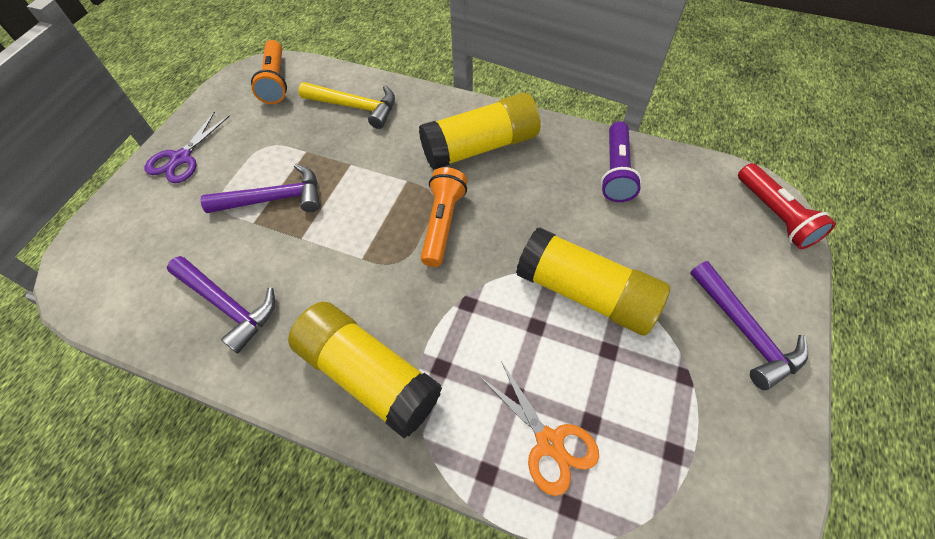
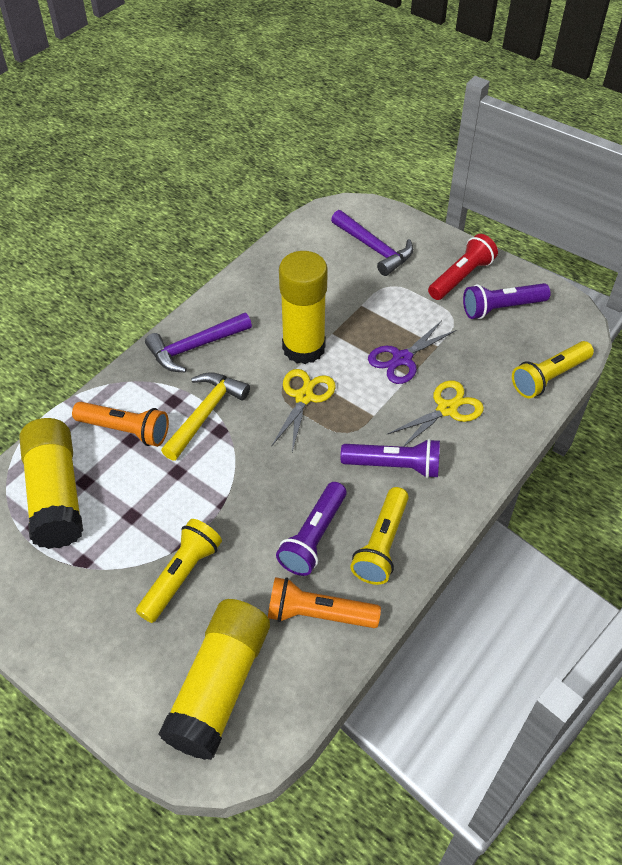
orange scissors: [480,361,599,496] = 1 -> none = 0
purple flashlight: [601,121,642,202] = 1 -> [276,482,347,576] [341,439,440,478] [463,283,551,319] = 3
purple hammer: [167,256,275,353] [200,164,320,213] [690,261,808,390] = 3 -> [145,313,252,372] [331,210,413,276] = 2
yellow flashlight: none = 0 -> [136,519,222,623] [350,487,409,585] [512,341,594,398] = 3
yellow scissors: none = 0 -> [271,369,336,452] [386,380,484,447] = 2

